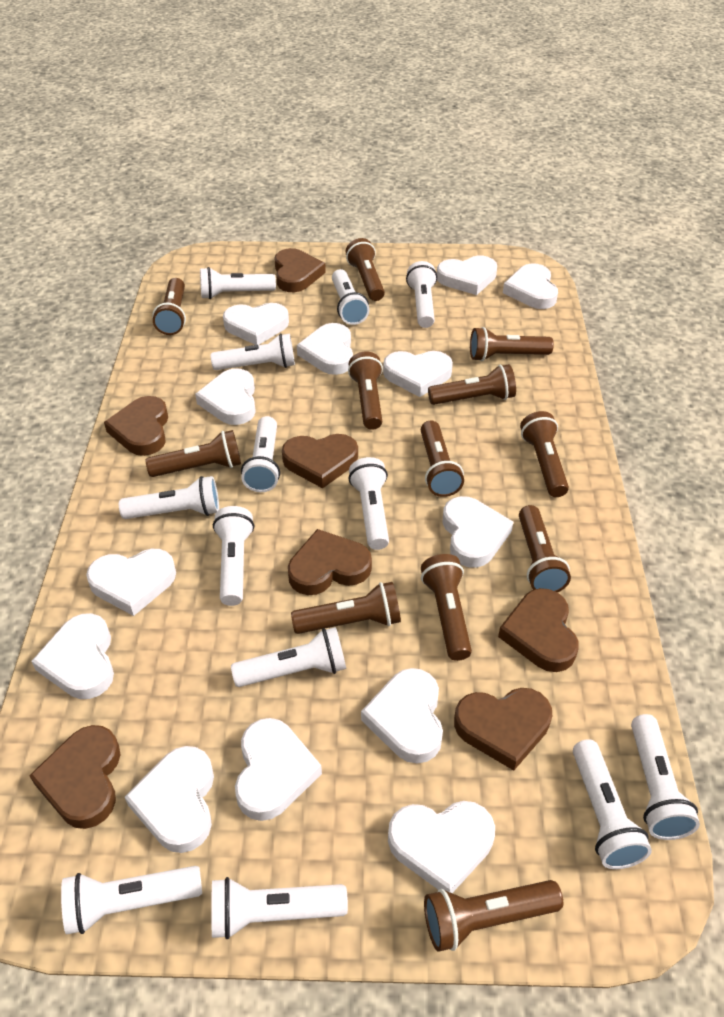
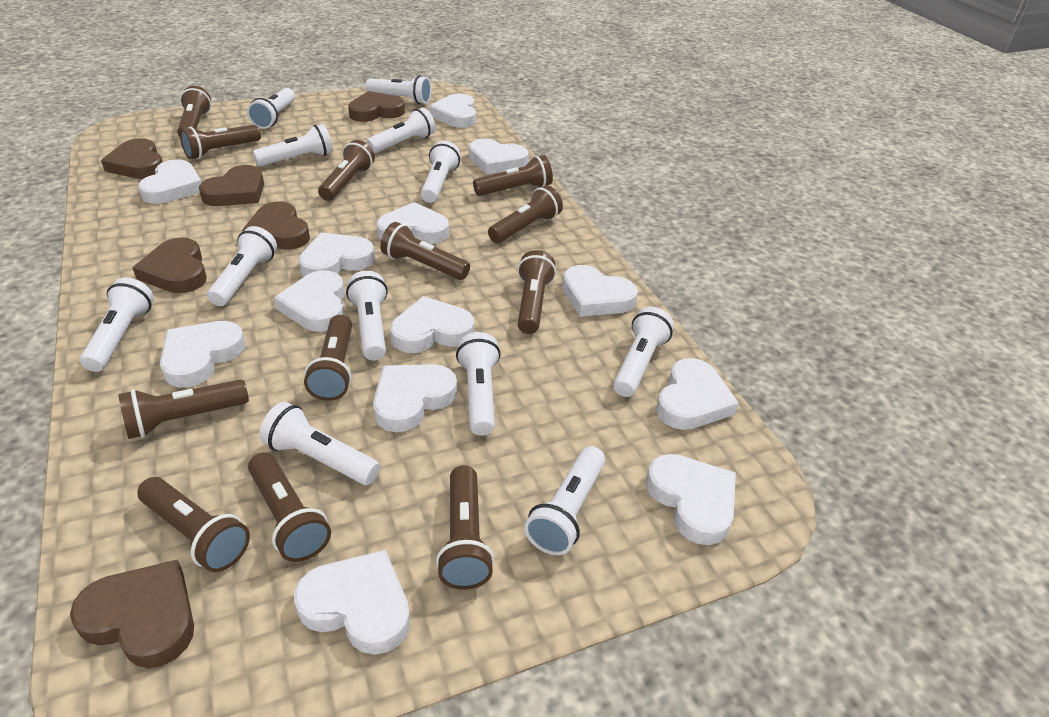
brown heart: [29,725,120,829] [104,396,168,456] [274,248,326,292] [282,434,358,488] [288,529,372,595] [454,688,552,770] [498,588,579,672] = 7 -> [70,559,194,668] [101,138,163,179] [132,237,207,293] [199,165,264,206] [242,201,310,250] [348,91,405,122] = 6
white flashlight: [61,866,202,935] [119,476,219,519] [200,267,276,299] [211,333,295,370] [211,877,348,939] [213,506,254,606] [231,627,346,687] [241,416,280,492] [332,269,370,325] [348,457,389,550] [406,261,437,328] [573,739,652,869] [631,714,700,840] = 13 -> [80,278,154,372] [207,226,277,306] [247,88,295,129] [253,124,333,166] [259,401,380,485] [346,271,388,360] [365,75,432,104] [366,108,435,154] [421,141,461,203] [456,332,501,436] [524,446,605,555] [613,307,674,397] = 12

